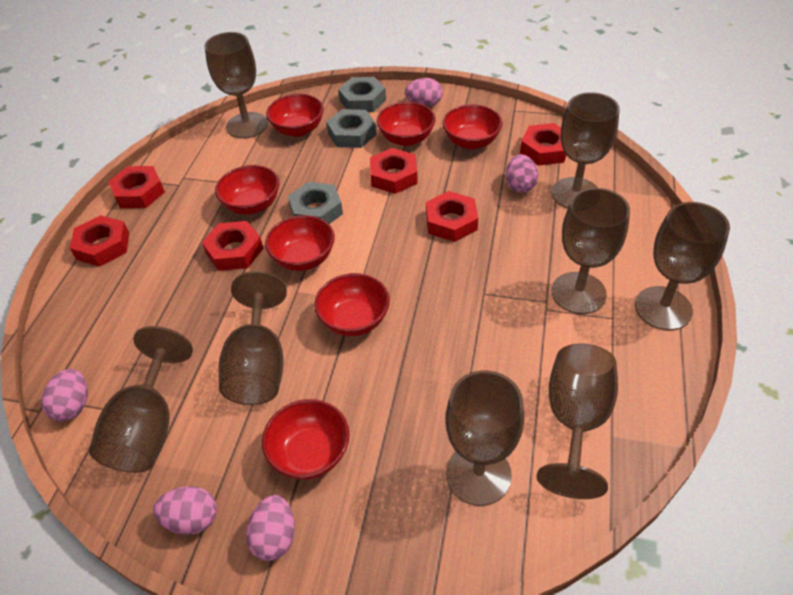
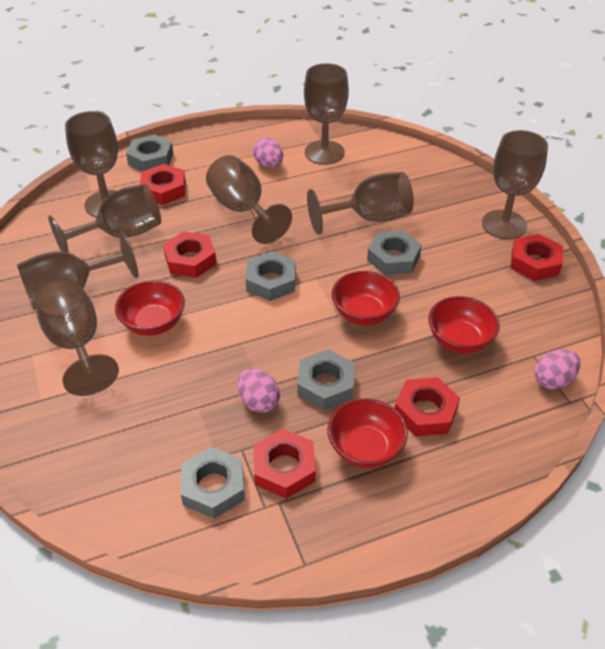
grey nut: [288,182,343,224] [326,109,377,148] [338,77,386,112] = 3 -> [126,134,173,171] [181,447,245,519] [246,251,296,301] [297,350,354,410] [367,230,422,275] = 5
pink egg: [41,369,88,421] [153,486,217,535] [246,495,295,561] [405,78,442,107] [506,154,538,193] = 5 -> [238,368,280,413] [253,138,283,168] [535,349,580,389] = 3
red bowl: [215,165,279,215] [262,399,349,480] [265,215,335,271] [266,94,324,137] [314,273,390,336] [377,102,436,146] [442,104,503,149] = 7 -> [115,280,185,336] [327,398,408,468] [331,271,400,325] [428,296,500,354] = 4
red nut: [70,215,129,267] [108,166,165,208] [202,221,264,271] [370,148,418,194] [426,191,478,242] [520,123,567,166] = 6 -> [140,164,186,205] [163,231,217,278] [253,429,316,499] [395,377,460,437] [510,234,563,281] = 5

